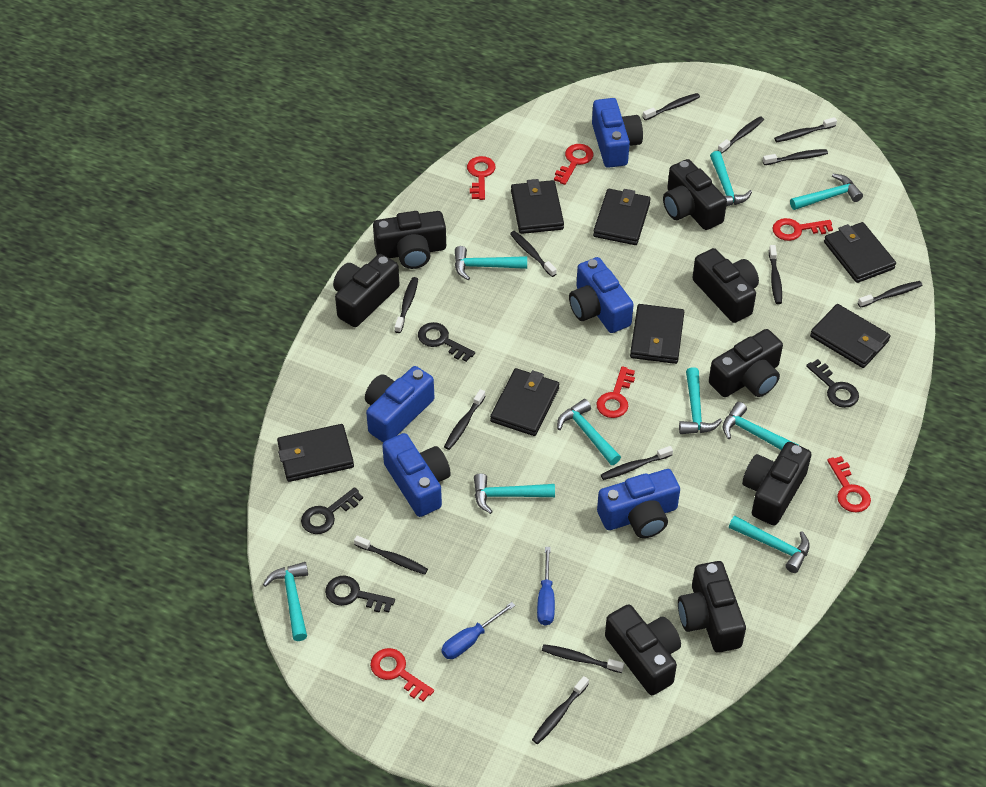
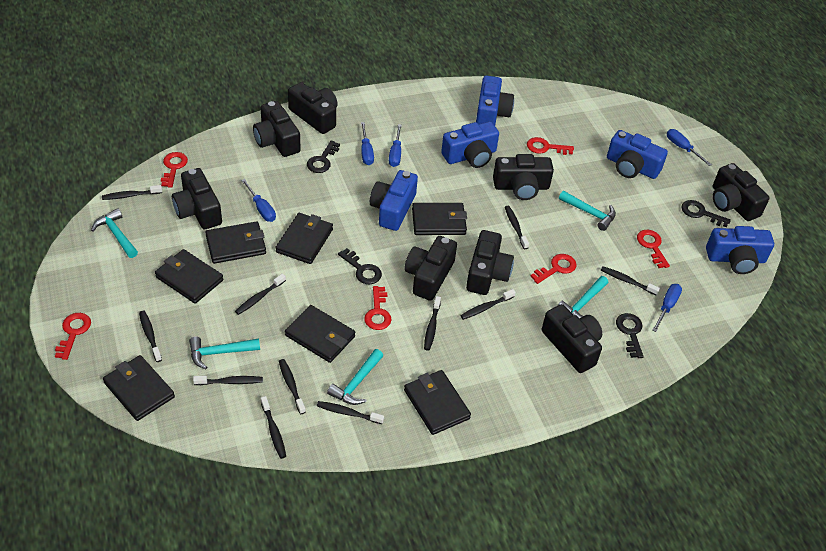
black toothbrush: [354,535,428,575] [395,277,418,333] [444,389,486,450] [510,231,557,277] [532,676,589,744] [542,644,624,673] [601,446,673,480] [642,93,700,120] [718,116,764,154] [763,149,828,165] [769,245,782,304] [774,117,837,142] [858,281,923,308] = 13 -> [102,185,162,200] [139,311,162,362] [193,376,263,385] [235,274,286,315] [261,396,286,459] [279,359,306,414] [317,401,384,424] [424,296,441,350] [460,289,516,320] [505,206,529,249] [601,266,660,295] = 11
blue screwdriver: [441,602,515,659] [537,547,555,625] = 2 -> [241,179,276,222] [361,122,374,165] [389,124,402,167] [652,284,682,332] [667,129,712,166] = 5
turquoise hammer: [263,562,308,641] [455,246,527,280] [474,473,555,514] [557,399,621,465] [679,367,722,434] [710,151,752,206] [722,402,798,450] [729,516,810,573] [790,174,863,210] = 9 -> [91,208,138,258] [189,337,260,369] [327,349,383,405] [558,276,608,318] [559,191,616,231] = 5

